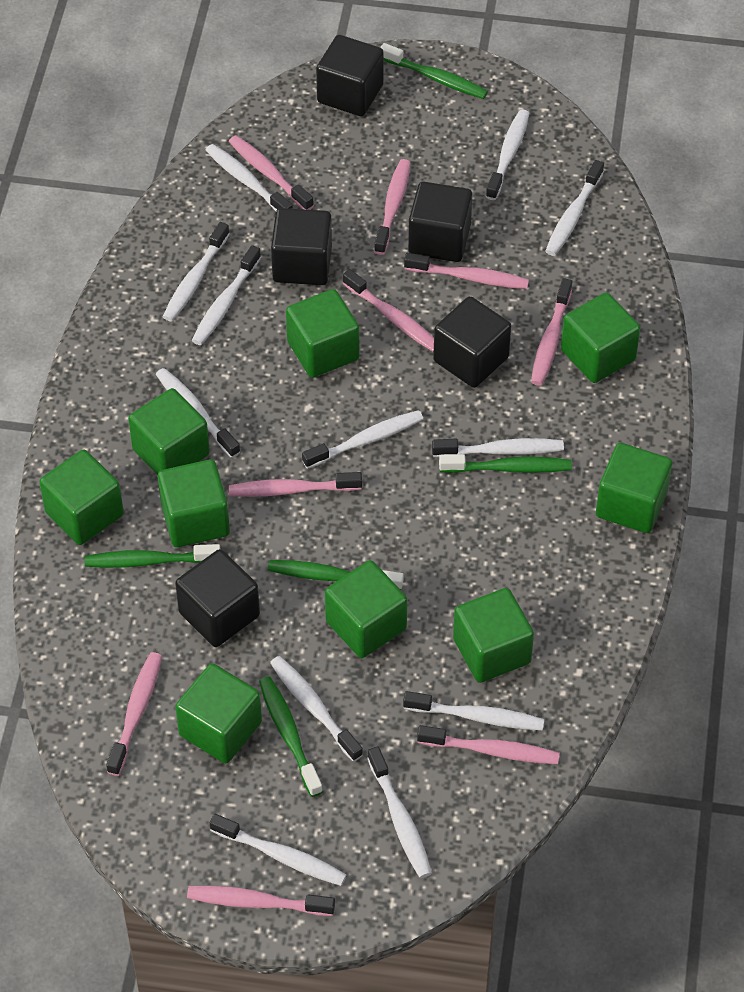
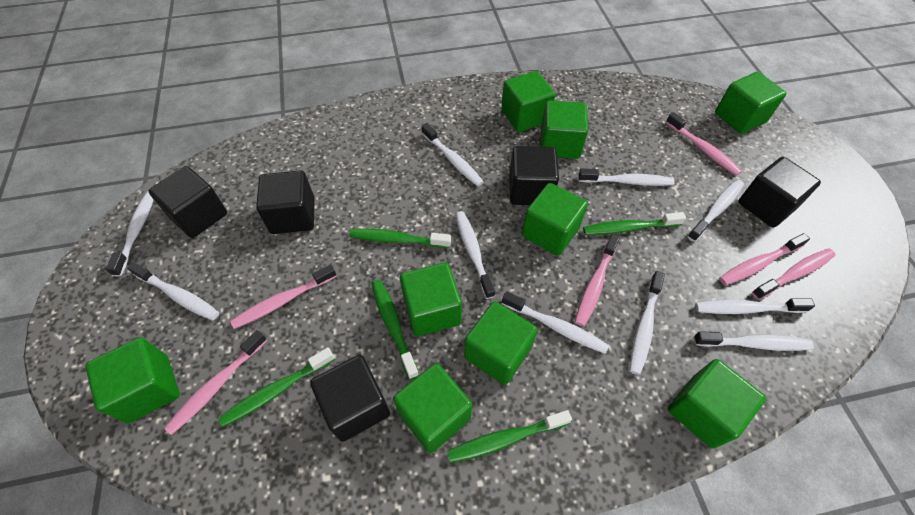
pink toothbrush: [106,652,162,776] [187,886,335,916] [229,135,314,210] [229,472,362,497] [343,269,434,352] [374,159,411,255] [404,253,529,289] [417,725,560,764] [531,278,572,386] = 9 -> [164,330,267,435] [230,264,337,329] [575,234,620,327] [666,112,742,176] [719,233,810,285] [752,249,835,300] = 6
white toothbrush: [156,368,241,458] [163,222,230,322] [192,245,261,345] [206,144,293,211] [210,814,346,886] [270,656,363,762] [302,410,423,469] [367,746,432,878] [403,691,544,730] [432,438,564,457] [486,109,530,200] [545,160,604,256] = 12 -> [106,191,154,276] [127,262,219,320] [421,123,484,186] [455,211,495,299] [502,291,609,354] [578,169,675,186] [629,271,665,375] [687,180,744,242] [694,331,814,351] [695,298,815,314] = 10

